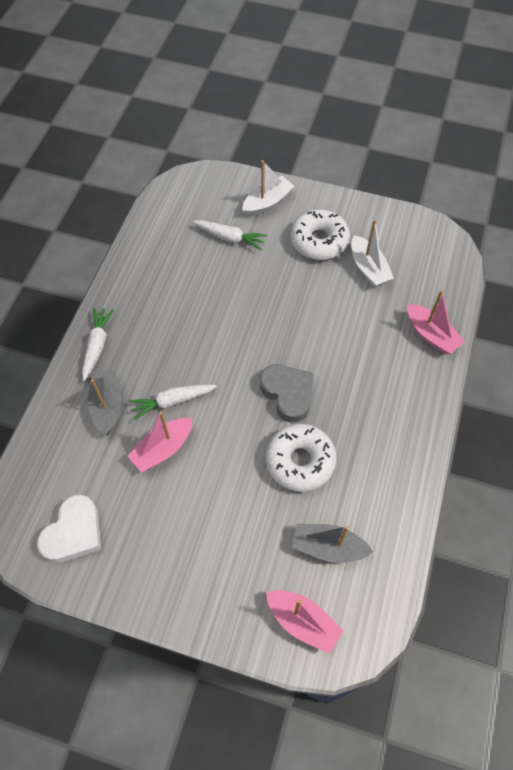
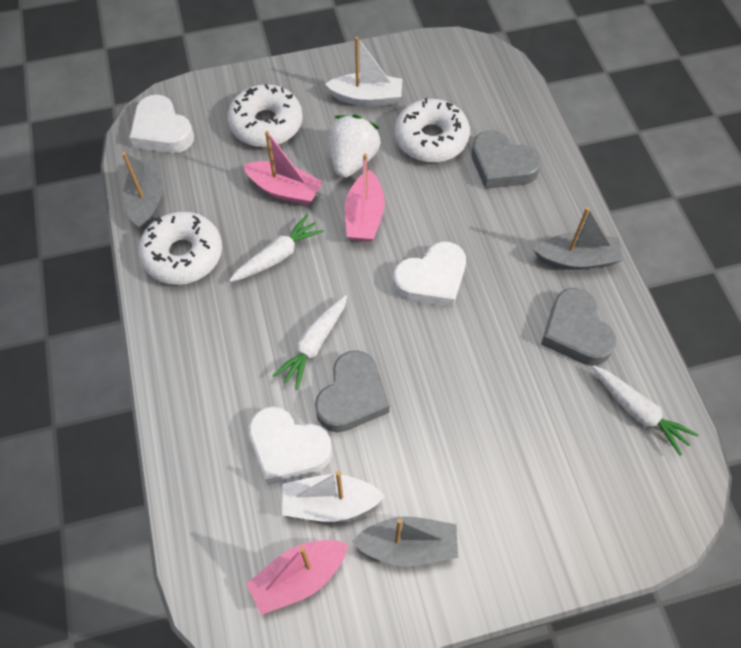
grey boat: [87,370,121,435] [292,524,373,563] = 2 -> [122,152,163,230] [352,516,458,567] [534,207,623,270] = 3
grey heart: [260,365,314,422] = 1 -> [315,350,390,432] [471,130,542,189] [541,288,616,366] = 3
white donut: [266,424,337,492] [290,209,350,260] = 2 -> [139,211,222,285] [228,84,303,147] [395,98,470,163] = 3
white heart: [37,495,101,563] = 1 -> [129,95,194,153] [249,406,332,485] [393,241,466,308] = 3
white strawberry: none = 0 -> [329,114,381,178] = 1

